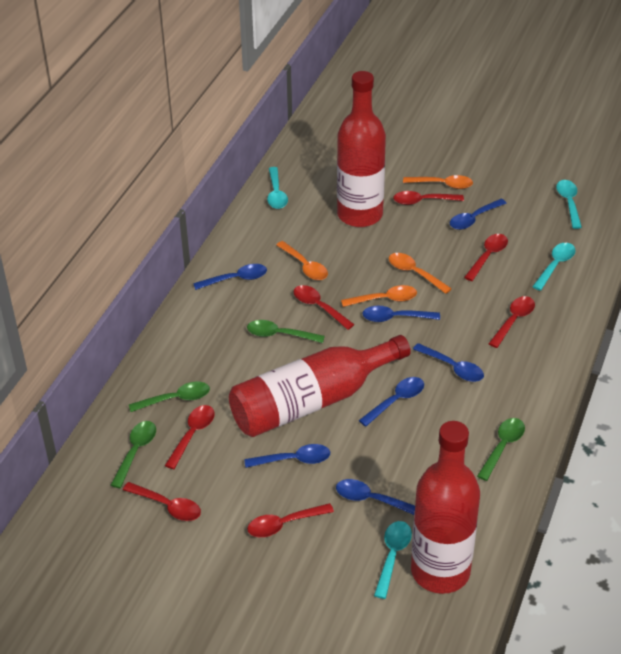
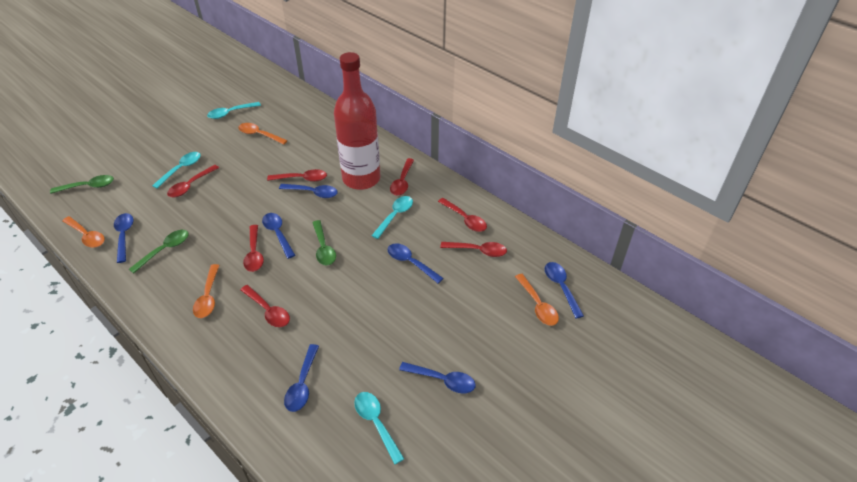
green spoon: [111,421,156,488] [129,381,210,412] [247,320,325,343] [477,418,525,481] = 4 -> [50,175,114,194] [129,230,189,274] [312,220,336,265] = 3
red bottle: [229,335,411,437] [337,71,386,227] [411,421,480,594] = 3 -> [334,52,380,190] = 1

